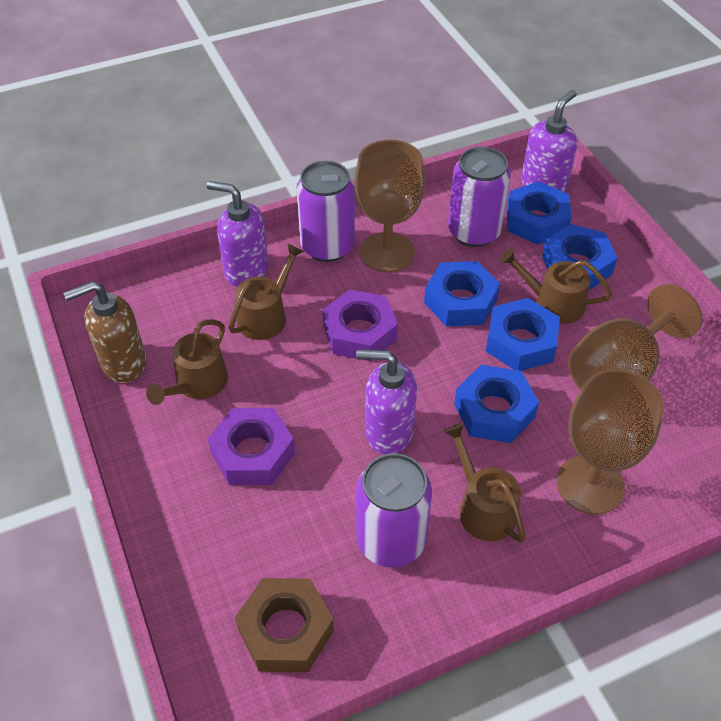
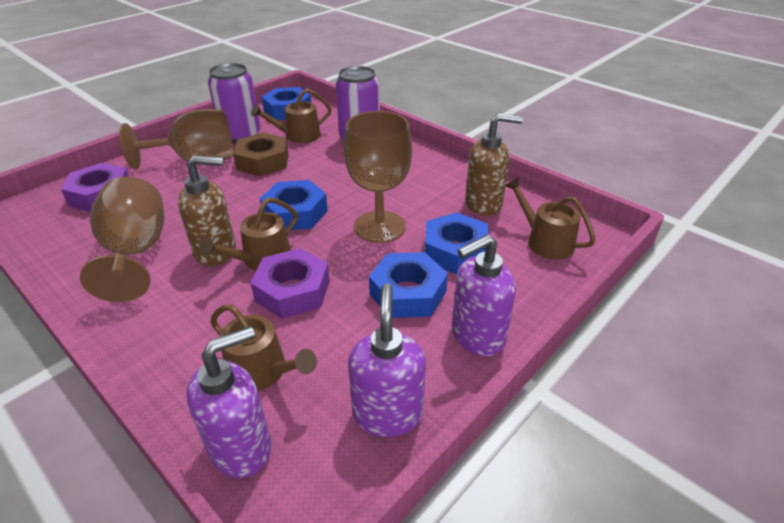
blue nut: [424,261,500,326] [454,365,539,443] [486,298,560,371] [507,181,572,245] [542,224,617,290] = 5 -> [260,180,328,230] [262,87,311,120] [369,252,448,318] [425,212,489,274] = 4
brown soap dispenser: [64,281,146,383] = 1 -> [178,155,236,267] [465,113,523,216] = 2
purple can: [296,161,355,262] [356,453,432,567] [448,147,511,247] = 3 -> [208,63,261,143] [336,66,380,140] = 2

